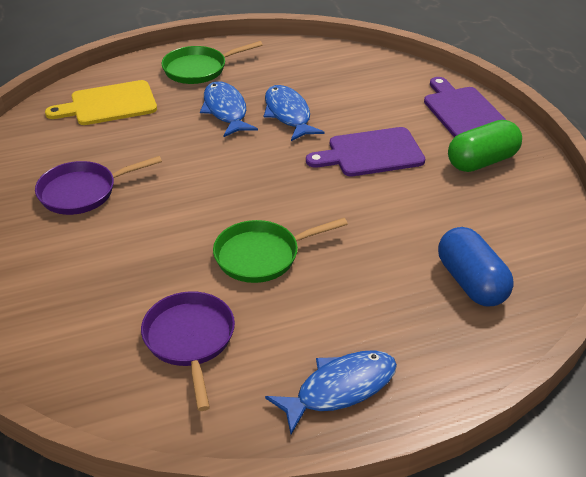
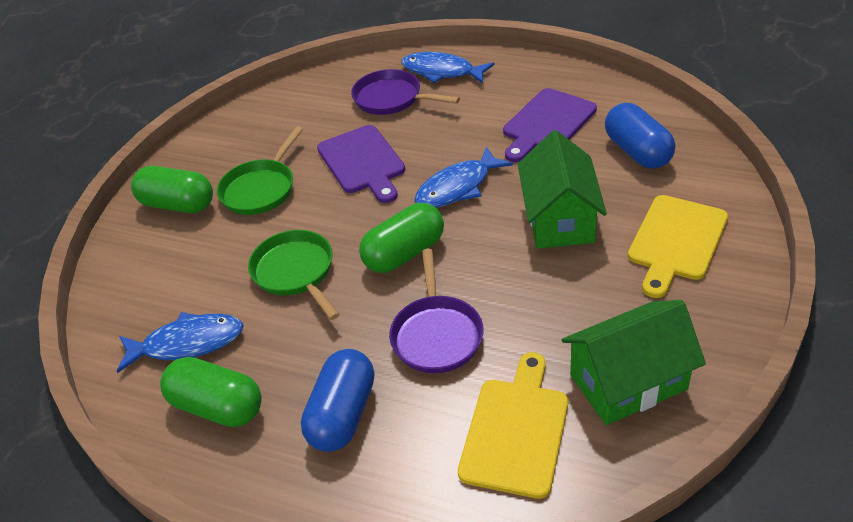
blue capsule: [438,227,514,307] = 1 -> [301,349,374,452] [605,103,675,169] = 2
green capsule: [448,120,522,172] = 1 -> [131,166,213,213] [160,357,262,427] [359,203,444,273] = 3
green house: none = 0 -> [518,130,607,249] [562,300,706,425] = 2
yellow cutting board: [45,80,157,125] = 1 -> [458,352,568,499] [628,195,728,298] = 2

